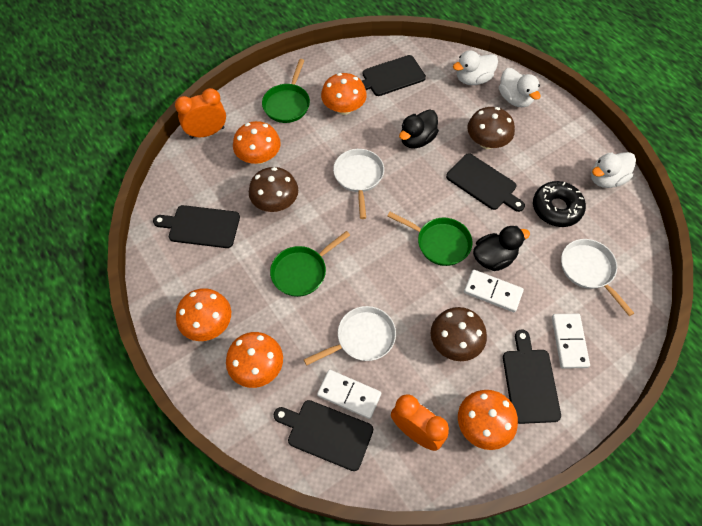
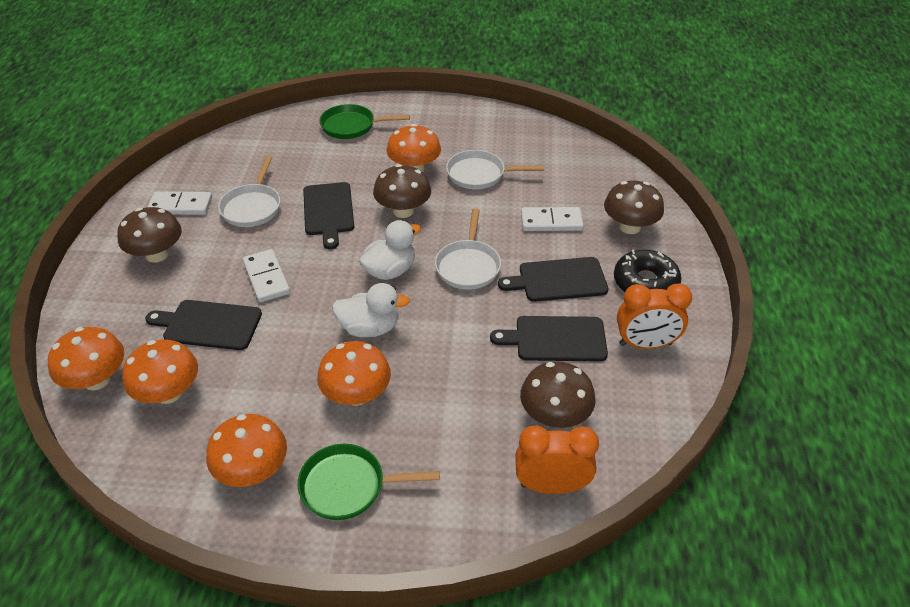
black cutting board: [153,205,240,248] [274,400,373,471] [362,55,426,96] [446,153,525,212] [503,329,561,424] = 5 -> [145,300,262,350] [303,182,354,249] [490,316,608,361] [498,257,609,302] = 4
black duck: [399,110,439,148] [473,226,530,271] = 2 -> none = 0
brown mushroom: [249,167,298,212] [431,307,487,361] [467,107,515,149] = 3 -> [117,207,182,263] [373,164,431,218] [520,361,595,428] [604,181,664,234] = 4
green pan: [262,59,310,123] [270,231,350,297] [387,212,472,266] = 3 -> [297,444,440,520] [319,104,410,139] = 2
white duck: [453,50,498,85] [499,68,540,107] [591,152,636,188] = 3 -> [332,283,410,337] [359,220,421,280] = 2

